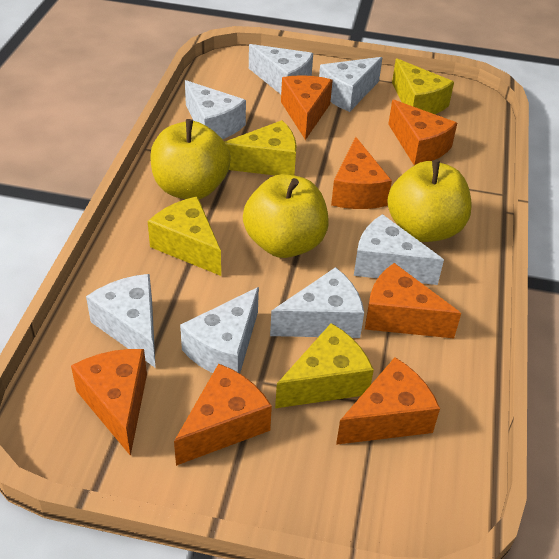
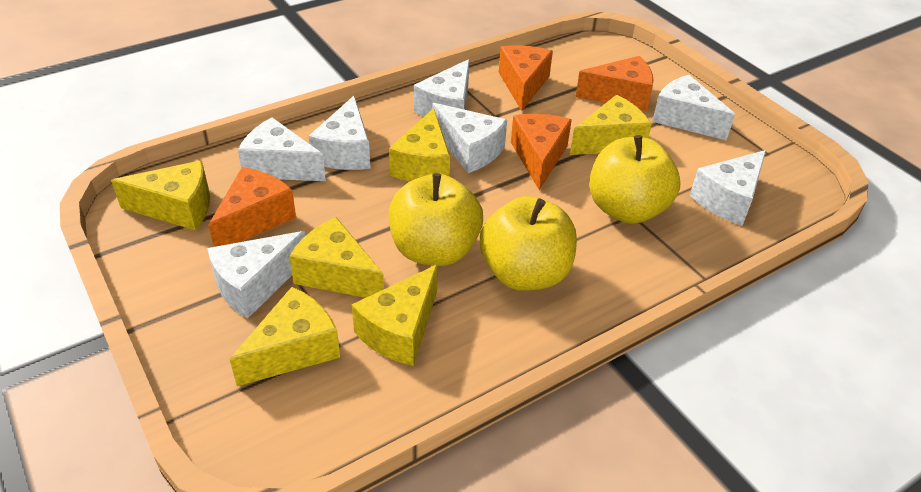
orange cheese: [71,349,147,456] [174,364,272,466] [281,75,333,140] [331,137,392,209] [336,357,440,445] [365,263,461,338] [388,100,457,165] = 7 -> [208,167,296,247] [499,45,553,111] [511,114,572,190] [575,56,653,111] = 4
yellow cheese: [148,196,221,276] [225,120,296,175] [275,323,374,408] [392,58,454,114] = 4 -> [111,160,210,230] [229,287,340,386] [289,217,384,298] [352,264,438,366] [389,108,450,181] [570,95,652,155] = 6

